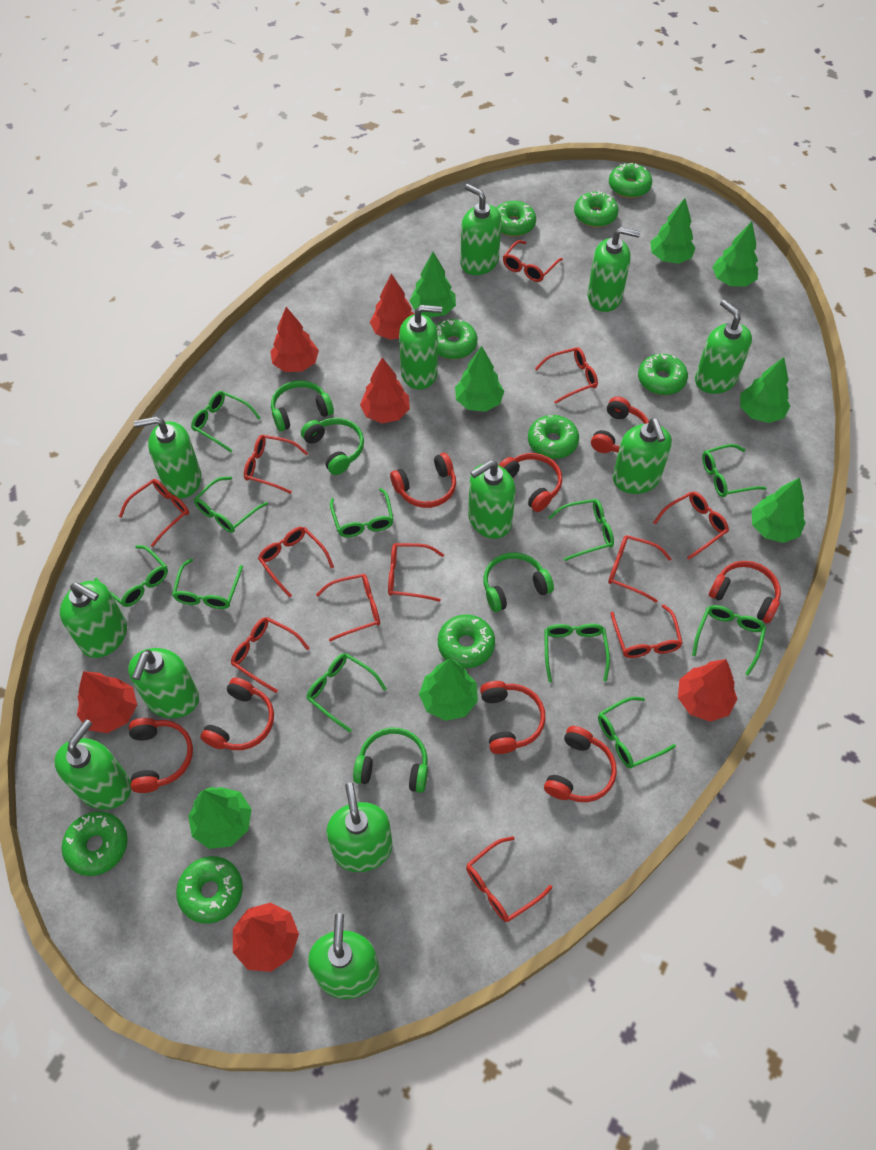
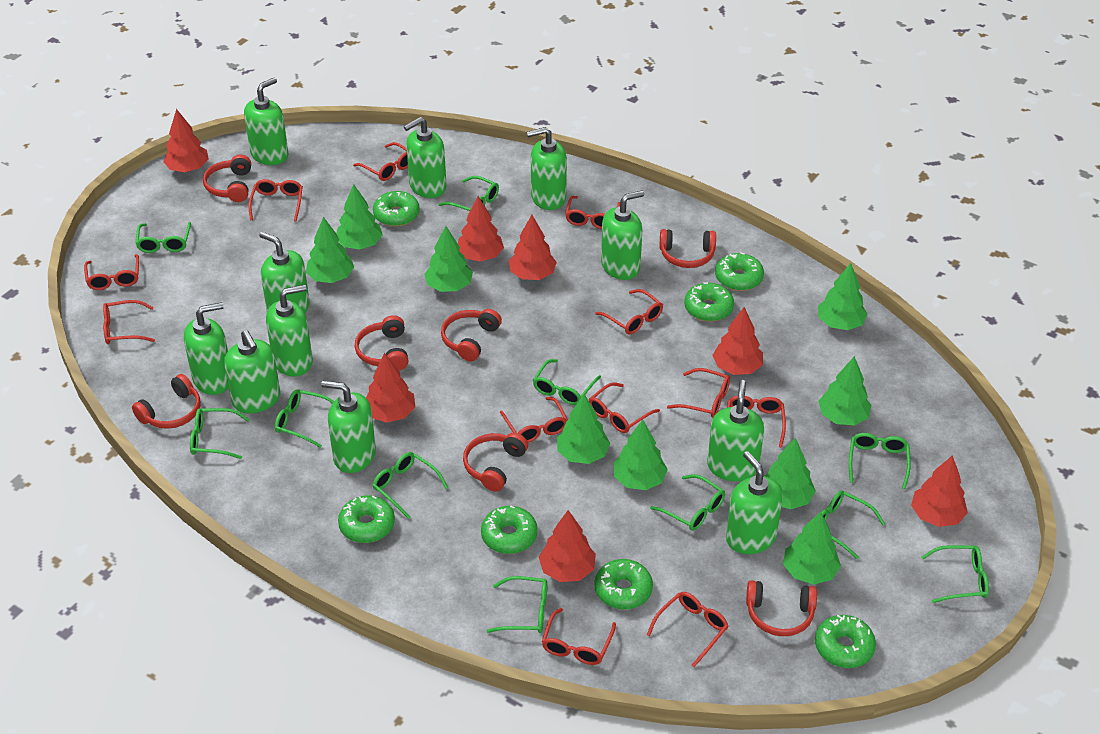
green donut: [61,811,128,876] [176,856,243,924] [436,319,478,359] [438,615,495,668] [496,201,536,236] [528,415,579,459] [574,191,618,227] [609,163,652,198] [638,354,688,395] = 9 -> [338,495,395,543] [373,191,420,227] [481,505,538,554] [594,559,653,609] [684,282,734,322] [715,253,764,291] [815,615,876,668] = 7
green headphones: [271,381,334,431] [301,418,364,475] [353,728,428,793] [483,552,554,612] = 4 -> none = 0
green soap dispenser: [54,719,131,810] [60,581,127,658] [128,648,199,718] [134,416,201,498] [308,913,380,999] [326,783,392,872] [399,305,442,390] [460,184,502,275] [468,460,516,539] [588,227,641,312] [613,418,672,494] [695,300,752,394] = 12 -> [184,302,229,395] [224,330,280,413] [244,78,289,165] [259,231,310,313] [266,284,313,377] [321,381,376,473] [404,117,447,198] [527,127,567,210] [601,190,644,280] [707,380,764,481] [726,451,783,554] = 11
green tree: [188,787,252,849] [409,252,456,317] [419,658,478,721] [455,346,504,412] [650,198,695,264] [712,221,758,287] [740,357,790,423] [752,478,806,543] = 8 -> [306,217,354,283] [336,184,383,250] [424,226,473,292] [557,394,610,464] [613,420,668,490] [764,438,816,509] [783,512,841,585] [818,263,868,330] [819,356,871,425] = 9
red headphones: [129,718,193,793] [200,677,274,750] [390,453,456,508] [480,681,546,754] [499,453,562,512] [544,726,617,802] [591,397,649,453] [709,561,781,623] = 8 -> [132,374,200,429] [203,155,251,202] [355,315,408,370] [441,309,502,361] [463,433,528,492] [660,229,716,268] [746,580,817,636] = 7
red tree: [77,671,137,733] [233,903,299,972] [270,307,319,372] [360,357,410,423] [370,274,414,340] [678,659,737,722] = 6 -> [163,109,209,172] [366,353,415,423] [458,196,504,262] [509,215,557,280] [539,510,596,582] [712,307,763,375] [911,455,968,527] = 7

